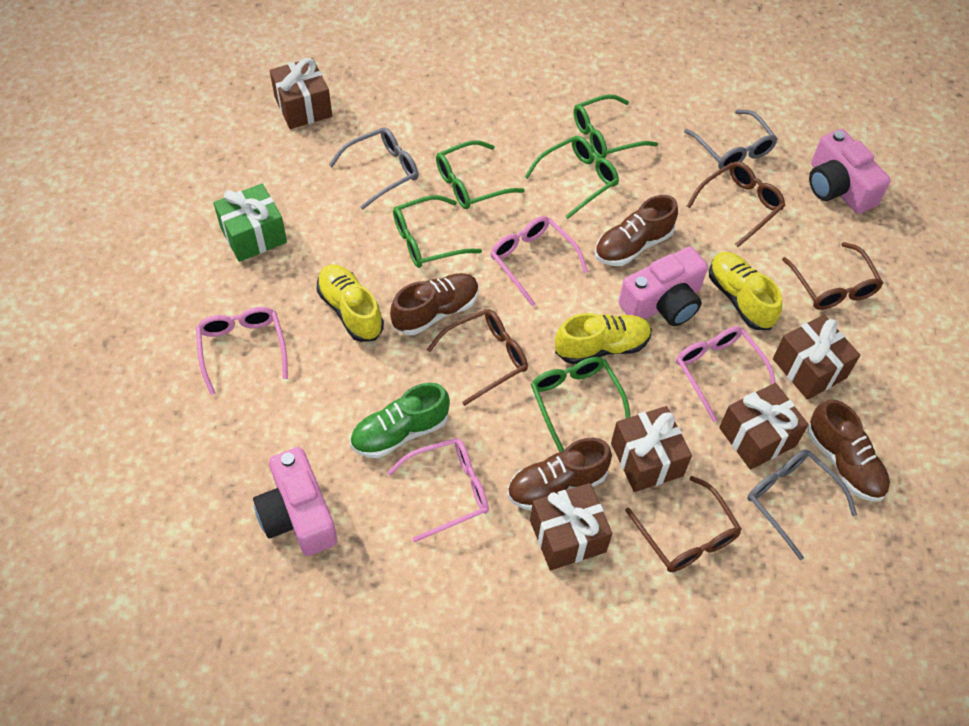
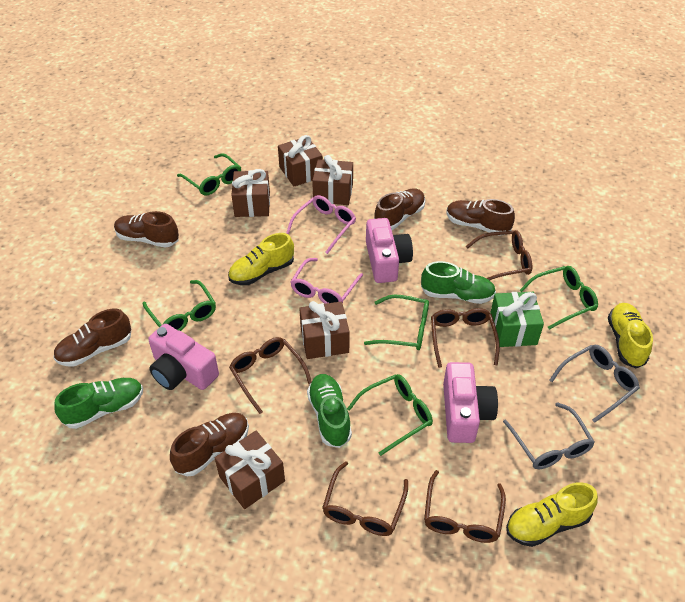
brown glasses: [427,309,528,406] [625,476,742,572] [687,162,785,247] [782,242,883,310] = 4 -> [229,337,312,414] [322,461,408,536] [424,470,506,543] [431,308,500,368] [466,230,532,280] = 5
brown shoe: [390,273,479,335] [507,438,612,510] [595,195,678,266] [807,399,890,502] = 4 -> [53,309,131,367] [114,211,179,248] [170,413,249,477] [374,188,425,230] [446,199,515,236] = 5
green shoe: [350,383,450,458] = 1 -> [54,378,143,429] [307,374,352,448] [421,261,496,304] = 3
grey glasses: [329,127,419,210] [684,110,778,170] [747,450,857,560] = 3 -> [503,402,595,469] [549,345,640,423] = 2
pink glasses: [196,307,288,395] [387,438,489,542] [490,216,588,306] [676,326,776,422] = 4 -> [286,195,356,254] [291,258,363,304] = 2

